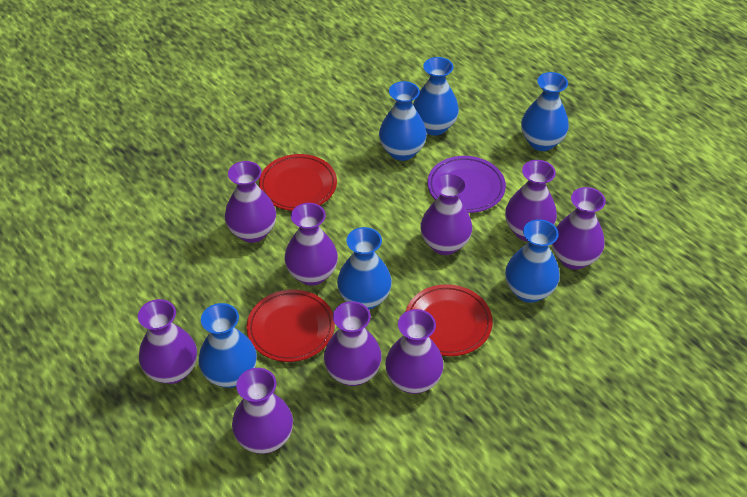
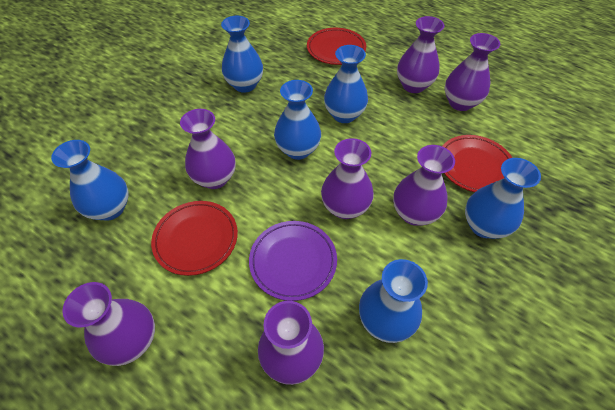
purple vase: [138,299,197,384] [225,161,276,243] [232,368,293,454] [284,203,338,286] [324,301,382,386] [385,309,444,394] [420,173,472,255] [505,160,557,241] [551,187,606,270] = 9 -> [62,282,155,366] [180,109,236,189] [258,301,324,385] [321,138,374,219] [393,145,455,226] [397,16,445,93] [445,33,500,111] = 7

